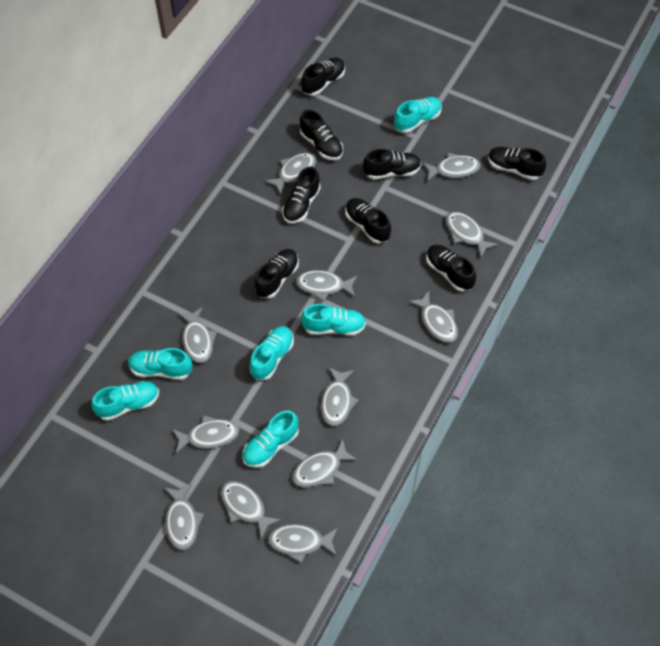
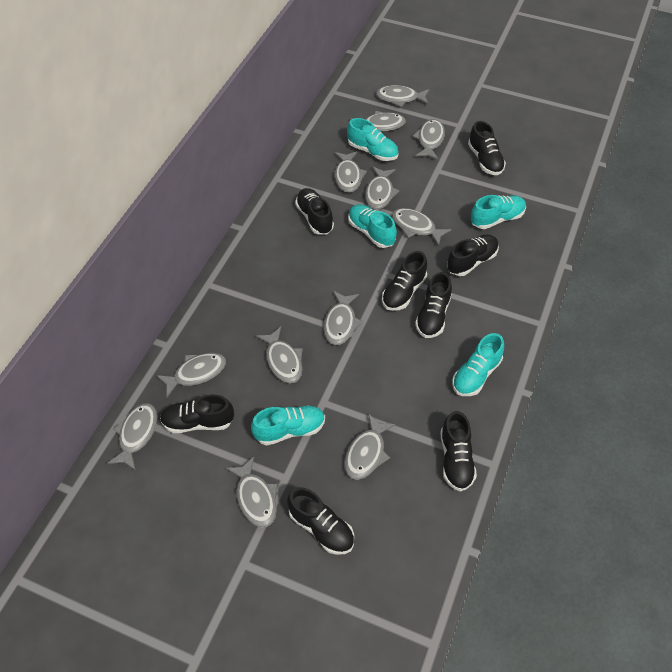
turquoise shoe: [91,381,159,421] [128,348,192,380] [242,411,299,468] [250,326,294,380] [301,304,366,336] [394,97,442,133] = 6 -> [251,405,325,446] [347,118,399,161] [348,204,397,248] [452,333,504,396] [471,195,526,229] = 5

